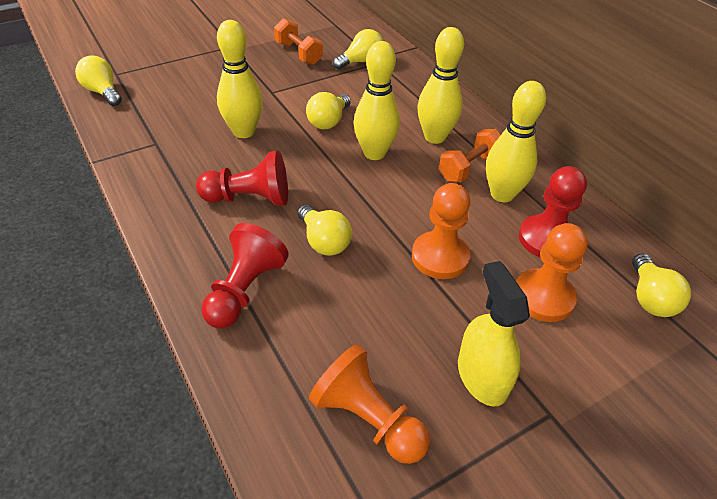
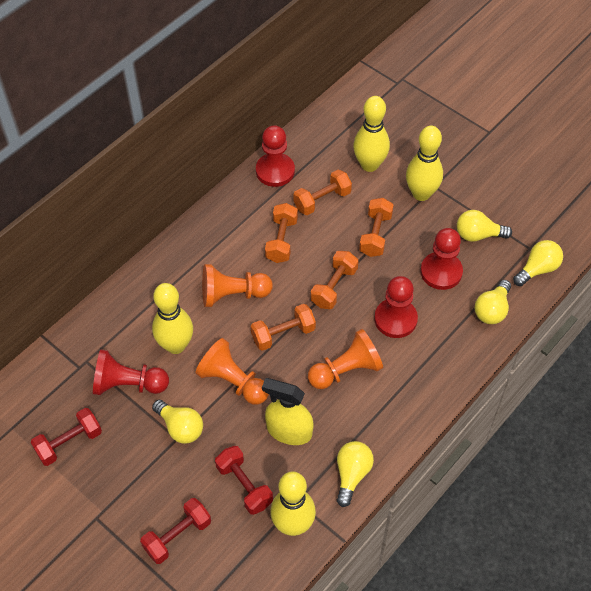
orange dumbbell: [274,18,323,65] [439,129,501,182] = 2 -> [251,304,316,351] [265,203,298,263] [294,170,352,215] [311,251,358,309] [359,198,394,257] = 5
red dumbbell: none = 0 -> [30,408,102,466] [140,498,211,564] [215,446,273,515] = 3
red pawn: [196,151,288,206] [201,223,289,328] [519,166,587,258] = 3 -> [93,349,169,395] [256,125,295,187] [374,276,418,338] [420,228,463,290] = 4

